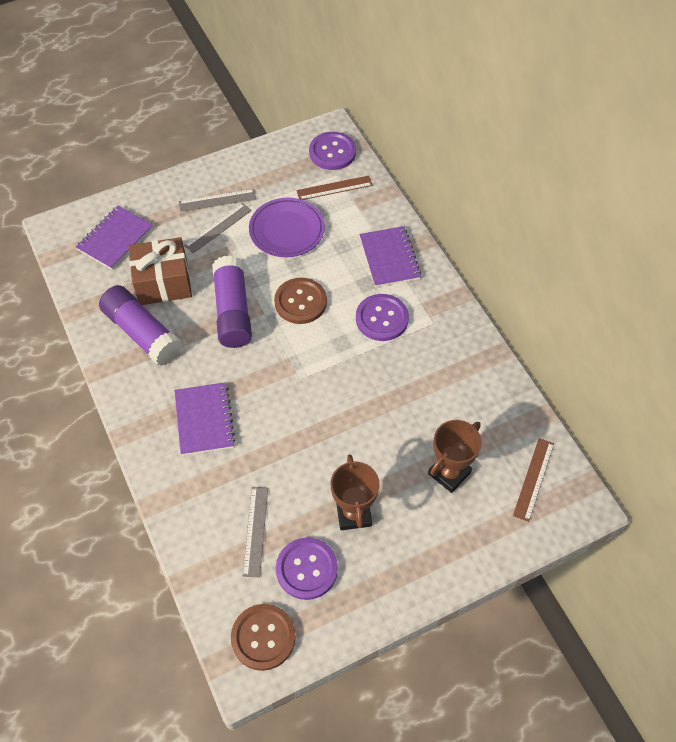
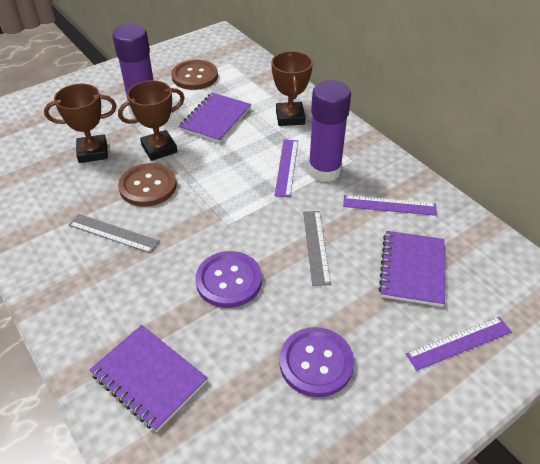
brown gift: [128,237,192,305] = 1 -> none = 0
brown ruler: [296,176,373,200] [513,438,554,522] = 2 -> none = 0
brown trophy: [331,454,380,530] [428,420,482,493] = 2 -> [44,83,117,163] [118,80,185,161] [271,51,313,126] = 3
grey ruler: [179,189,256,212] [184,203,252,253] [243,487,268,577] = 3 -> [69,214,160,253] [303,211,331,286] = 2
purple button: [276,538,338,600] [309,132,356,170] [356,294,409,341] = 3 -> [195,251,262,308] [279,327,354,397] = 2
purple plate: [249,198,325,257] = 1 -> none = 0
purple ruler: none = 0 -> [274,139,298,197] [343,195,437,216] [406,317,512,371] = 3

